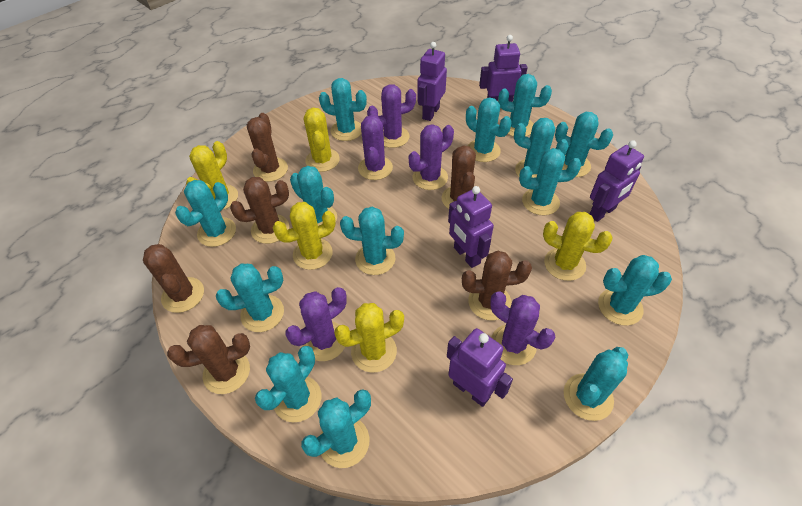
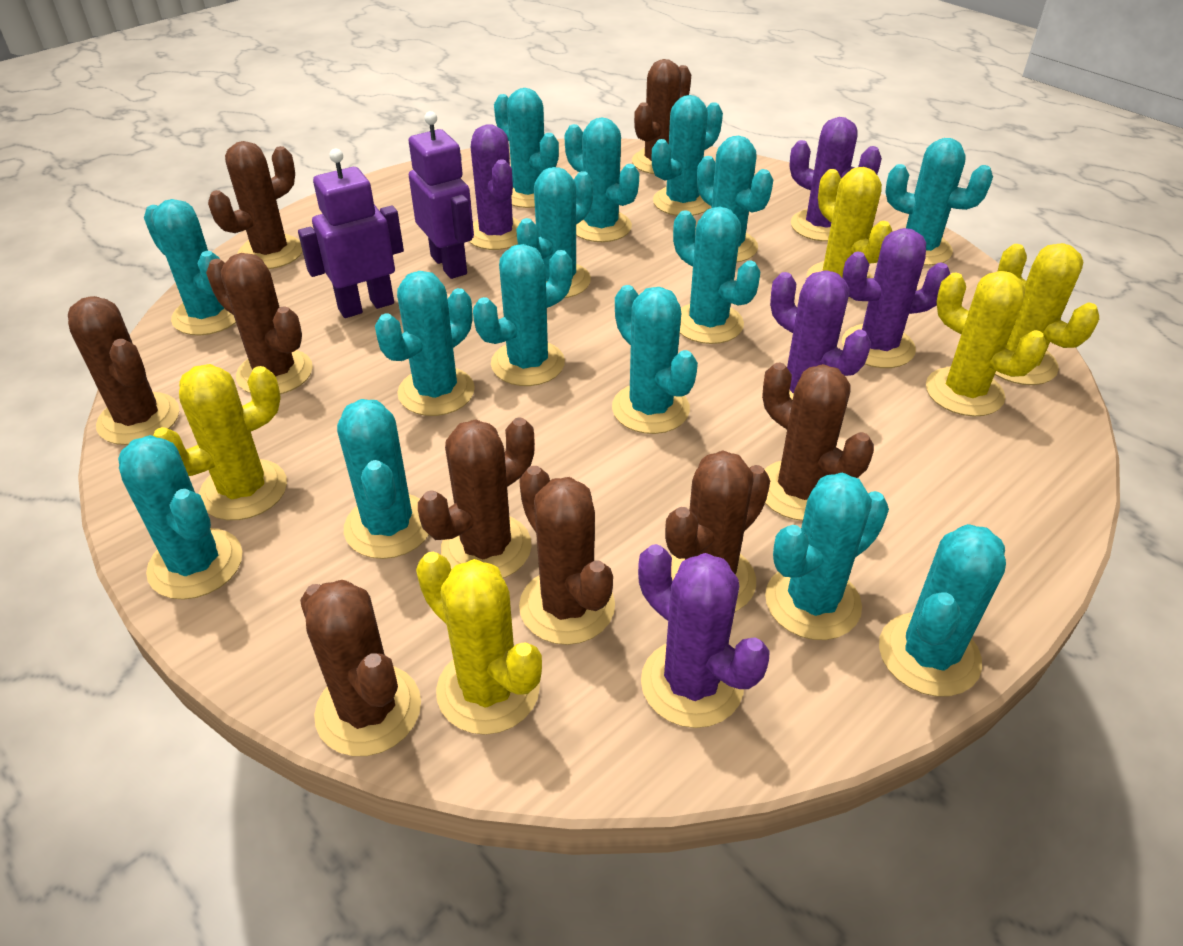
brown cactus: [143,244,204,313] [167,325,250,394] [230,177,289,244] [247,113,288,182] [442,146,476,209] [462,251,532,321] = 6 -> [68,296,179,445] [206,253,313,394] [208,141,302,269] [300,580,421,756] [418,417,535,578] [519,466,615,645] [632,59,691,174] [665,451,770,612] [762,363,874,521] = 9
purple robot: [417,42,447,121] [447,328,513,407] [448,186,494,268] [479,35,527,102] [589,140,644,222] = 5 -> [298,149,404,318] [409,111,474,279] = 2
turquoise cactus: [175,180,236,247] [216,263,284,332] [255,346,321,423] [290,166,337,226] [301,389,371,468] [319,78,367,141] [340,207,404,275] [466,97,512,162] [498,74,552,137] [514,118,569,178] [519,148,581,215] [555,112,613,177] [564,347,628,421] [598,255,672,326] = 14 -> [118,435,243,600] [144,199,236,335] [337,399,429,559] [375,271,475,416] [473,244,572,386] [494,88,559,208] [516,167,593,298] [565,117,639,242] [612,285,698,434] [652,95,723,216] [673,207,760,344] [697,136,773,263] [765,473,889,640] [879,524,1006,696] [885,138,993,266] = 15

